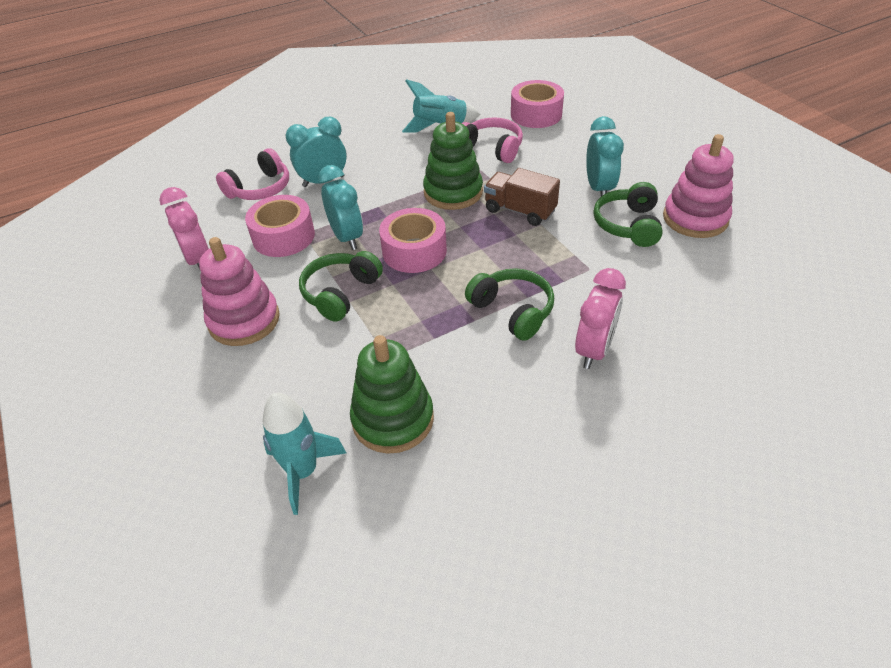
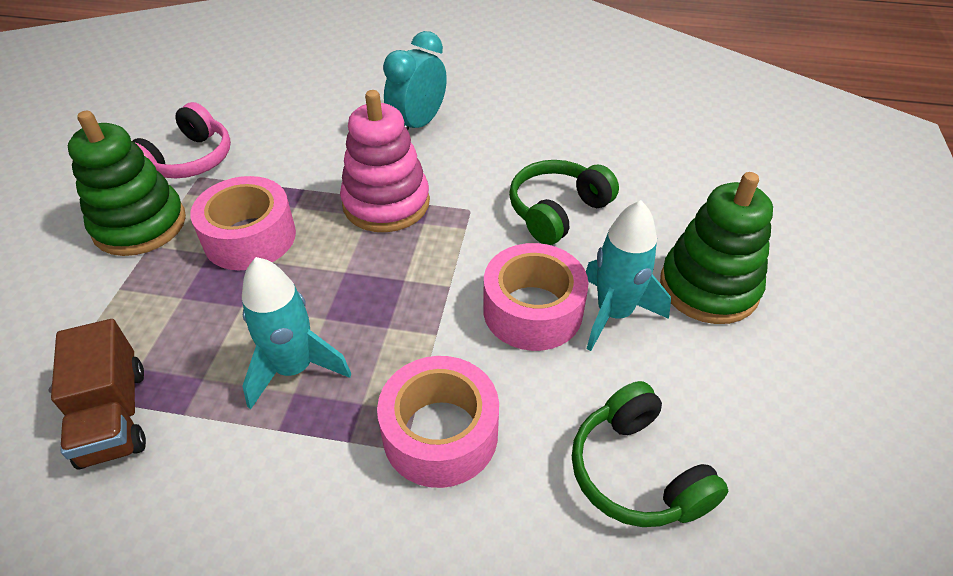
green headphones: [299,251,383,322] [465,268,554,341] [594,182,663,247] = 3 -> [509,160,619,245] [572,381,728,527] = 2
pink clock: [159,187,209,269] [575,268,626,369] = 2 -> none = 0
pink headphones: [216,148,289,200] [462,117,523,163] = 2 -> [133,102,231,178] = 1
pink stacking toy: [199,237,280,346] [663,134,734,238] = 2 -> [340,90,430,232] = 1
turquoise clock: [285,117,347,187] [318,165,363,250] [586,116,624,196] = 3 -> [383,31,447,130] = 1

